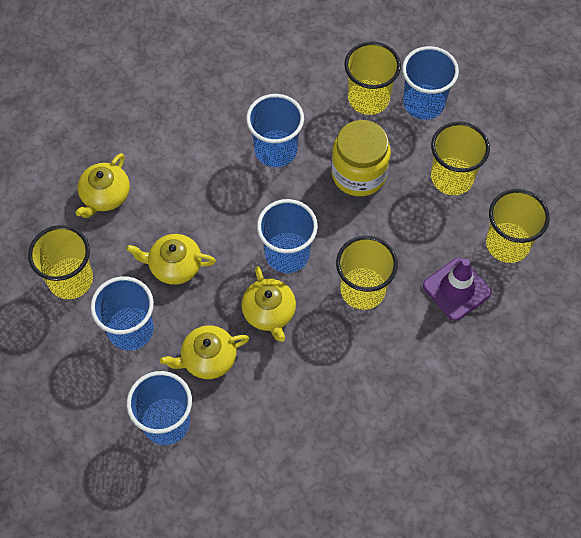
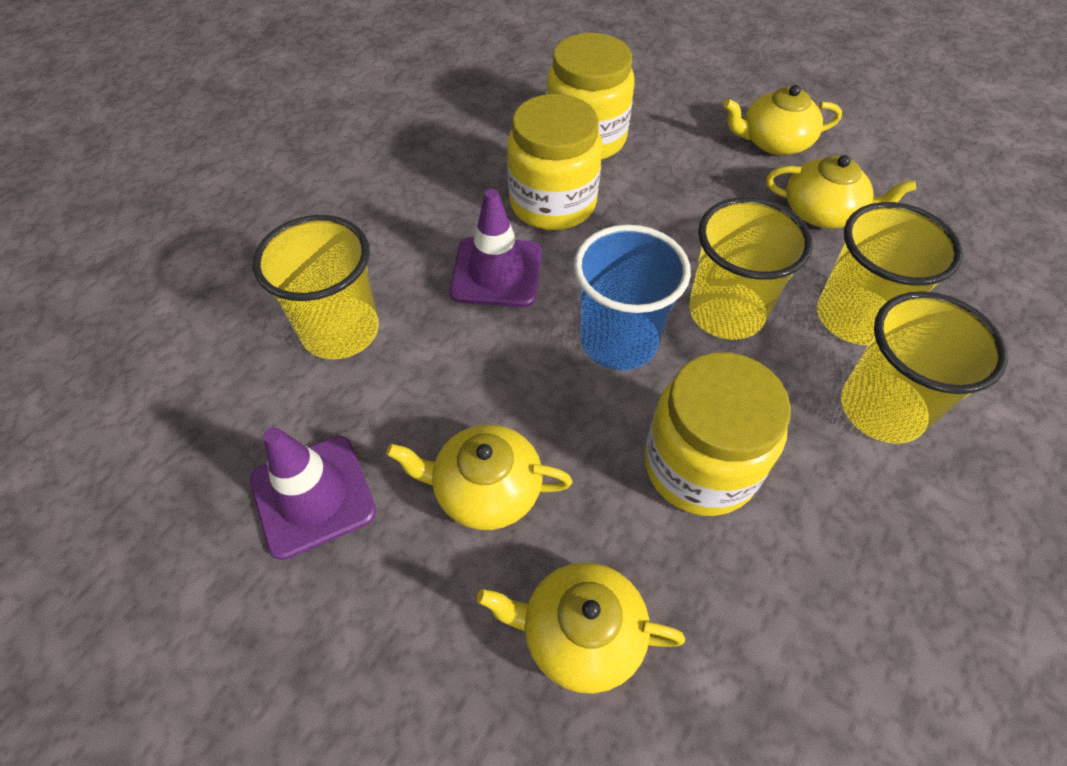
blue cup: [91,276,154,351] [127,371,192,445] [246,94,304,167] [257,199,318,273] [402,46,459,120] = 5 -> [574,225,691,370] = 1
purple traffic cone: [423,258,492,321] = 1 -> [250,427,376,560] [450,189,542,307] = 2
yellow cup: [28,225,93,299] [336,236,398,310] [344,41,401,115] [431,121,490,195] [486,189,550,263] = 5 -> [252,215,379,359] [689,197,813,340] [817,202,963,345] [841,291,1008,444] = 4
yellow jar: [331,120,391,196] = 1 -> [507,94,602,230] [547,33,634,160] [644,352,791,516] = 3

